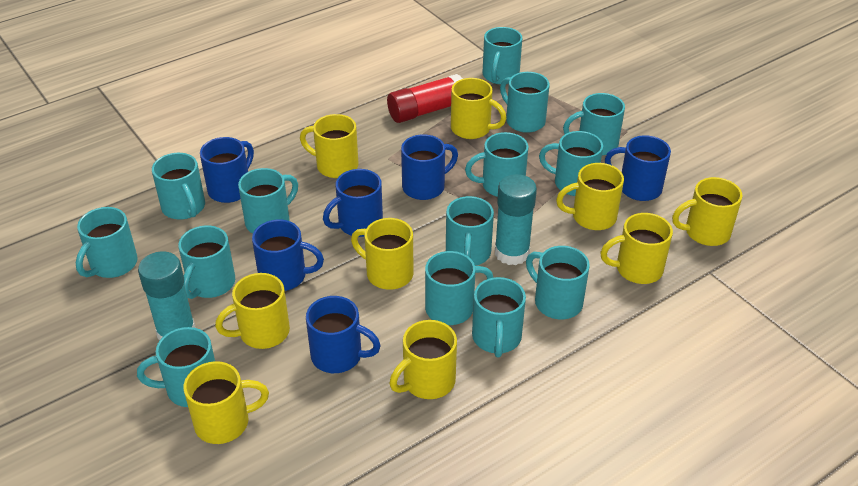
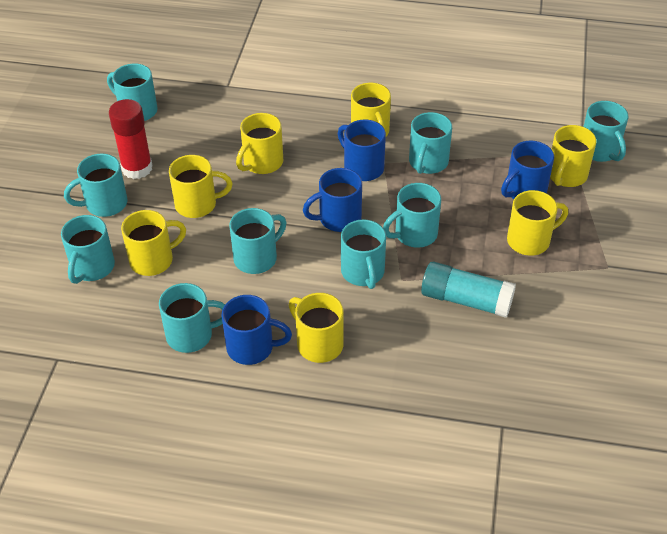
blue mug: [200,137,254,203] [252,220,324,291] [306,296,381,373] [323,169,383,237] [401,134,458,200] [605,135,671,201] = 6 -> [221,295,292,365] [303,168,362,232] [338,120,386,181] [501,141,554,199] = 4
turquoise glue stick: [138,251,195,340] [495,174,537,265] = 2 -> [421,261,516,318] = 1
turquoise mug: [76,207,138,278] [137,327,215,407] [152,153,205,220] [178,225,235,299] [238,168,298,233] [425,251,493,325] [446,196,494,266] [465,132,529,197] [472,277,526,358] [482,27,522,85] [500,72,550,133] [526,246,590,319] [539,131,603,196] [563,93,625,155] = 14 -> [61,215,115,284] [64,154,127,217] [107,64,158,121] [159,283,225,353] [229,208,286,274] [341,219,386,289] [383,183,441,248] [409,112,452,174] [583,101,628,162] = 9
yellow mug: [183,361,269,444] [215,273,290,349] [300,114,359,178] [351,218,414,290] [390,320,457,399] [451,78,507,139] [556,163,624,230] [600,213,673,284] [672,177,742,246] = 9 -> [121,210,186,276] [169,155,233,218] [236,113,283,174] [289,293,344,363] [351,83,391,137] [507,190,568,256] [550,125,596,187] = 7

